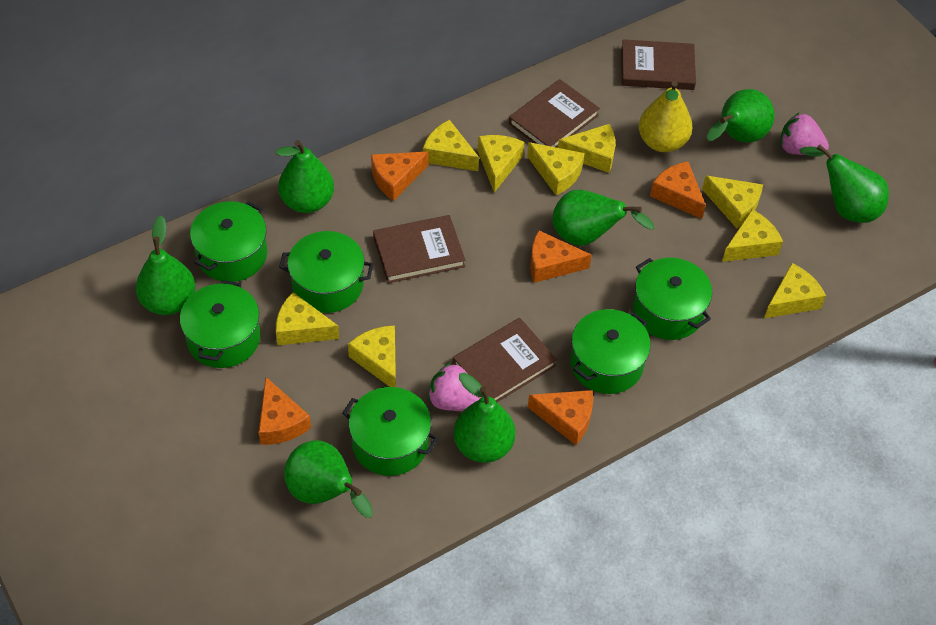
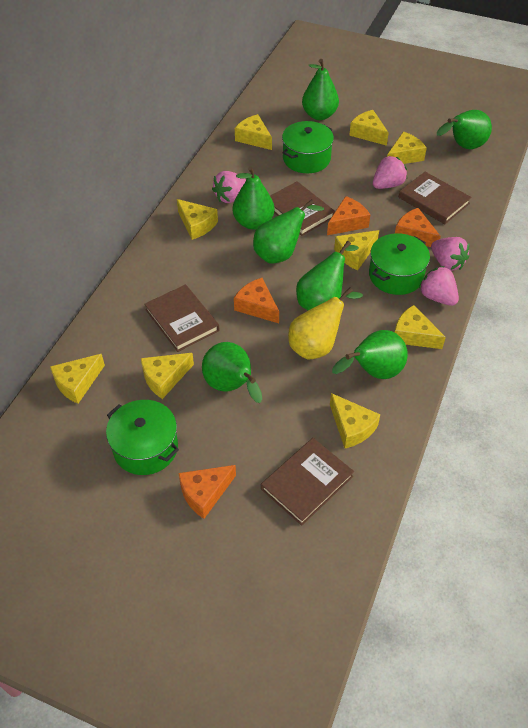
green pot: [180,280,260,368] [190,201,267,282] [279,231,373,313] [342,387,438,476] [570,309,651,394] [633,258,712,340] = 6 -> [106,400,179,475] [282,121,334,173] [369,233,430,295] = 3
orange cheese: [259,377,311,445] [371,152,429,201] [528,390,593,445] [530,230,592,283] [650,161,706,219] = 5 -> [178,465,236,519] [234,278,279,323] [327,196,370,235] [395,208,441,247] = 4
pink strawberry: [428,363,482,411] [780,113,829,155] = 2 -> [212,171,246,203] [373,156,407,189] [419,266,459,306] [431,237,469,271] = 4

